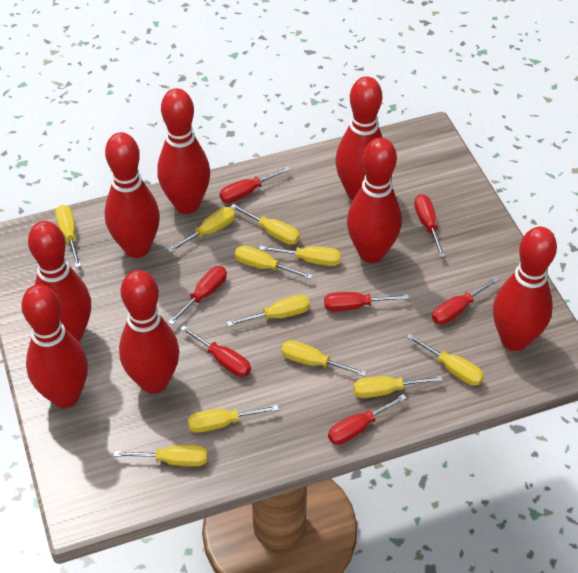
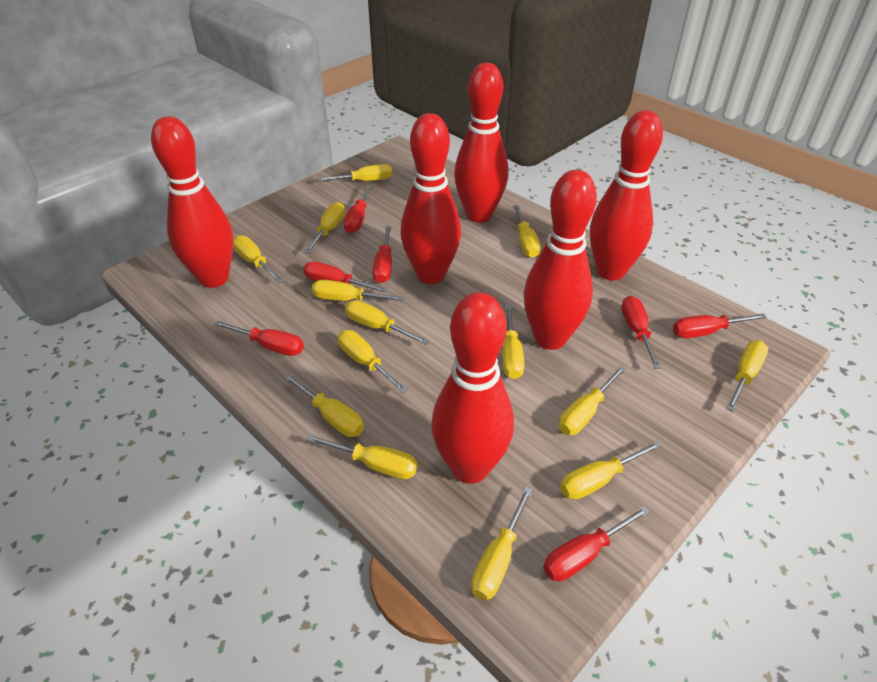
red bowling pin: [21,284,88,408] [28,221,91,342] [105,132,160,258] [119,270,179,394] [157,88,210,214] [335,76,383,200] [347,138,402,263] [493,227,557,351] = 8 -> [151,116,234,288] [400,113,461,284] [431,292,514,484] [454,63,508,223] [523,170,597,350] [590,110,663,281] = 6
yellow screwdriver: [55,205,81,267] [114,445,208,466] [167,207,236,253] [188,405,279,433] [227,295,310,327] [231,204,300,245] [235,245,313,279] [259,246,341,266] [281,340,367,377] [353,376,443,398] [407,333,484,386] = 11 -> [233,235,284,283] [283,373,364,437] [304,202,345,253] [306,434,418,479] [312,280,404,301] [317,164,392,182] [338,330,408,393] [345,300,429,345] [471,487,533,600] [502,305,524,379] [513,205,541,258] [559,366,626,435] [560,441,662,500] [726,340,768,412] = 14

